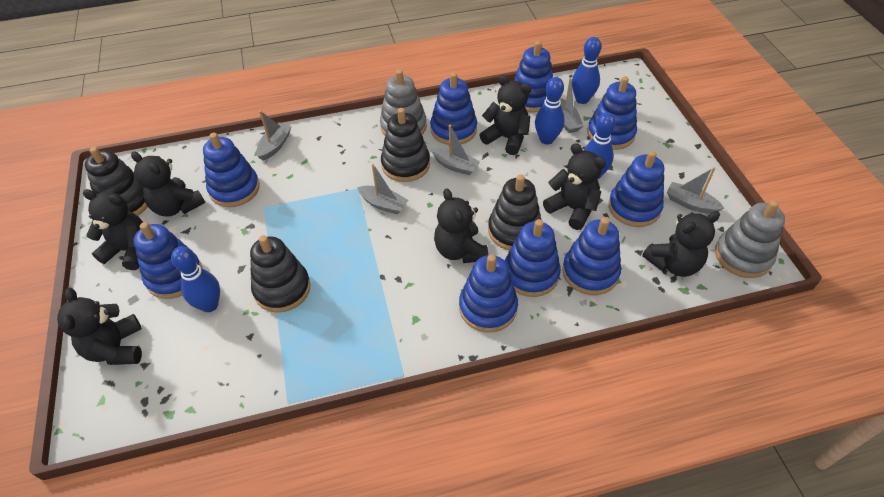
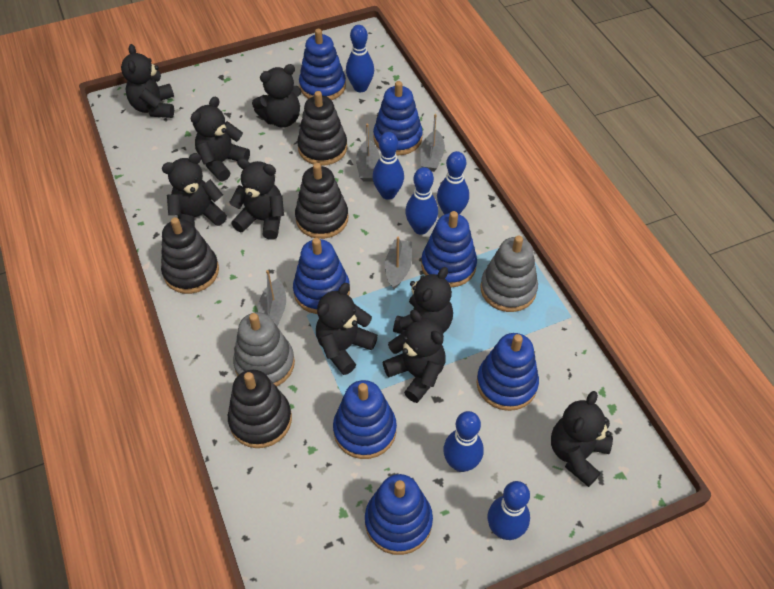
black teddy bear: [57,288,142,365] [83,189,143,270] [131,151,205,217] [434,189,488,263] [480,75,531,155] [543,143,606,230] [642,211,720,277] = 7 -> [121,44,174,118] [162,153,227,226] [191,96,250,181] [229,158,284,240] [252,64,301,128] [316,283,378,375] [382,310,446,403] [393,267,453,334] [551,391,613,487] = 9
blue bowling pin: [171,246,220,312] [535,77,565,145] [572,37,601,104] [584,112,616,180] = 4 -> [346,25,374,92] [372,132,404,200] [405,167,438,235] [437,151,469,215] [443,411,484,472] [488,481,530,540] = 6
blue stacking toy: [134,222,202,299] [203,133,260,207] [430,72,477,145] [459,254,518,333] [505,219,561,297] [513,41,553,112] [562,217,621,295] [587,76,637,150] [608,151,664,227] = 9 -> [293,238,350,314] [299,29,346,100] [333,380,397,459] [365,474,433,555] [373,81,423,155] [421,211,477,288] [477,333,539,411] = 7
grey boat: [256,111,292,161] [357,164,408,214] [431,125,480,176] [560,78,584,133] [667,167,724,214] = 5 -> [258,270,286,327] [356,124,380,182] [385,236,412,289] [420,114,445,172] = 4

